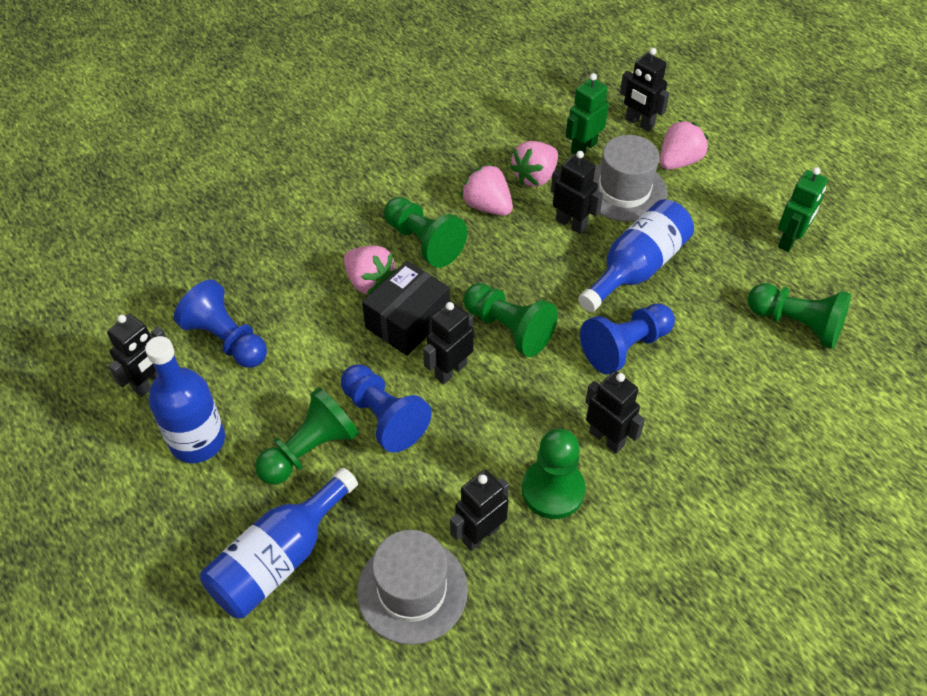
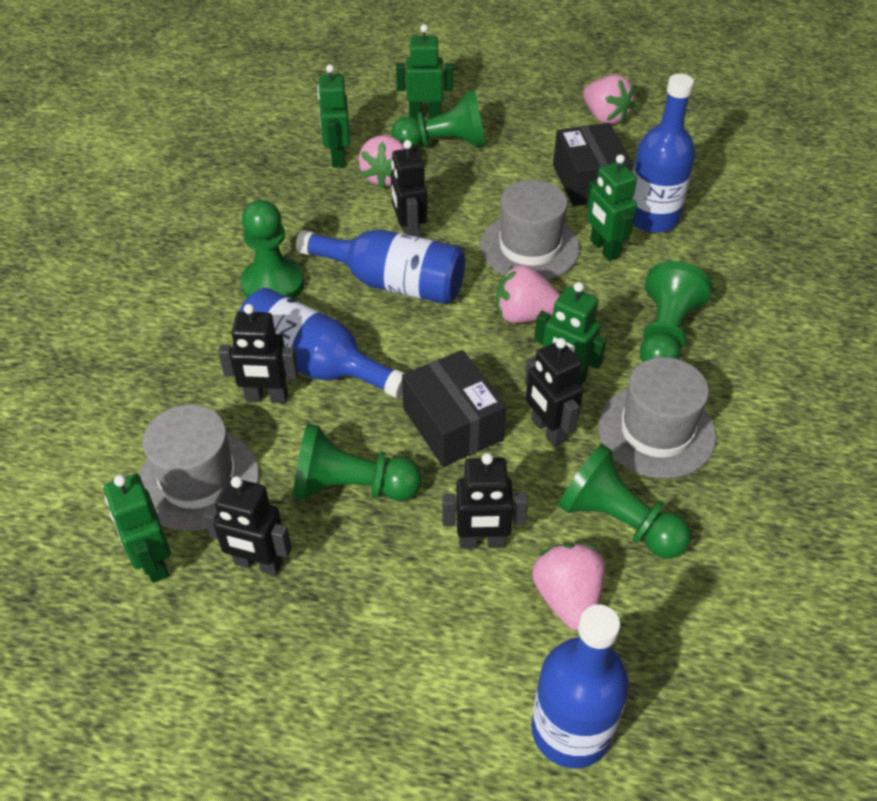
black box: [362,261,450,356] = 1 -> [402,350,506,467] [553,123,633,206] = 2
black robot: [107,314,166,397] [423,302,474,384] [450,470,509,551] [551,151,603,234] [585,371,645,453] [620,48,670,132] = 6 -> [203,476,292,576] [218,304,298,403] [391,140,428,237] [442,453,528,549] [525,338,583,447] = 5
blue bottle: [145,336,225,463] [200,468,358,619] [578,199,694,312] = 3 -> [239,288,405,398] [296,229,465,304] [531,604,629,768] [632,74,695,233] = 4
blue pawn: [174,279,267,368] [341,364,432,453] [580,303,675,375] = 3 -> none = 0
green robot: [566,73,609,154] [778,167,828,252] = 2 -> [104,474,171,583] [318,64,350,168] [396,24,453,120] [534,282,607,386] [586,154,637,261] = 5
grey hat: [357,530,468,645] [593,135,667,222] = 2 -> [139,405,259,531] [480,180,580,280] [598,357,716,479] = 3

